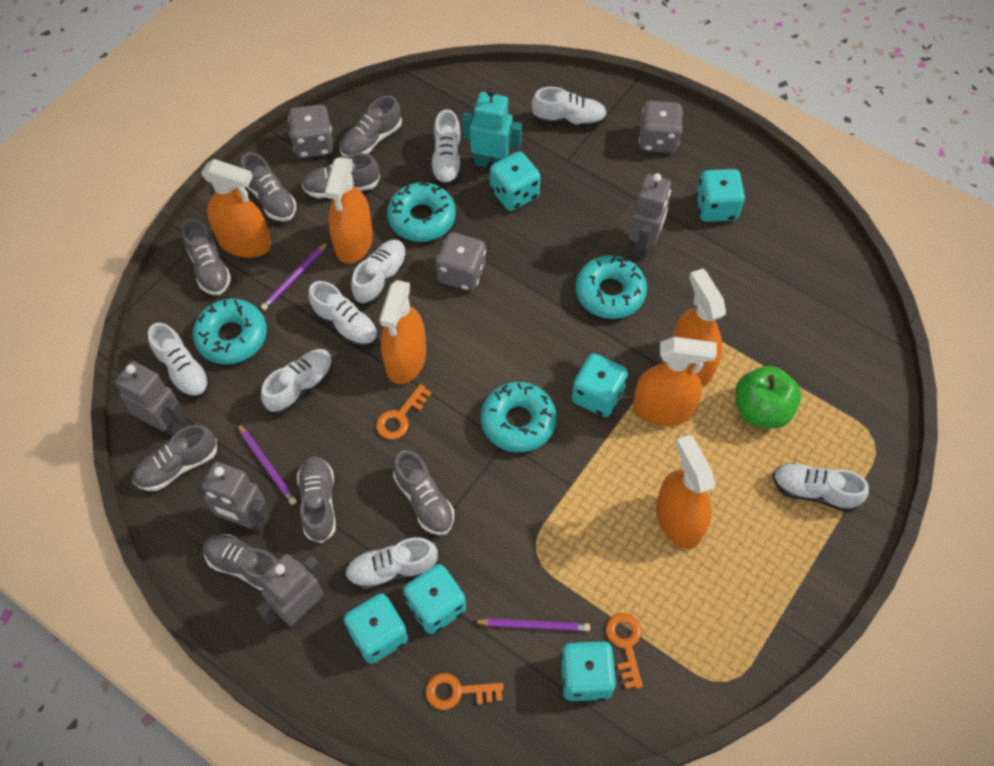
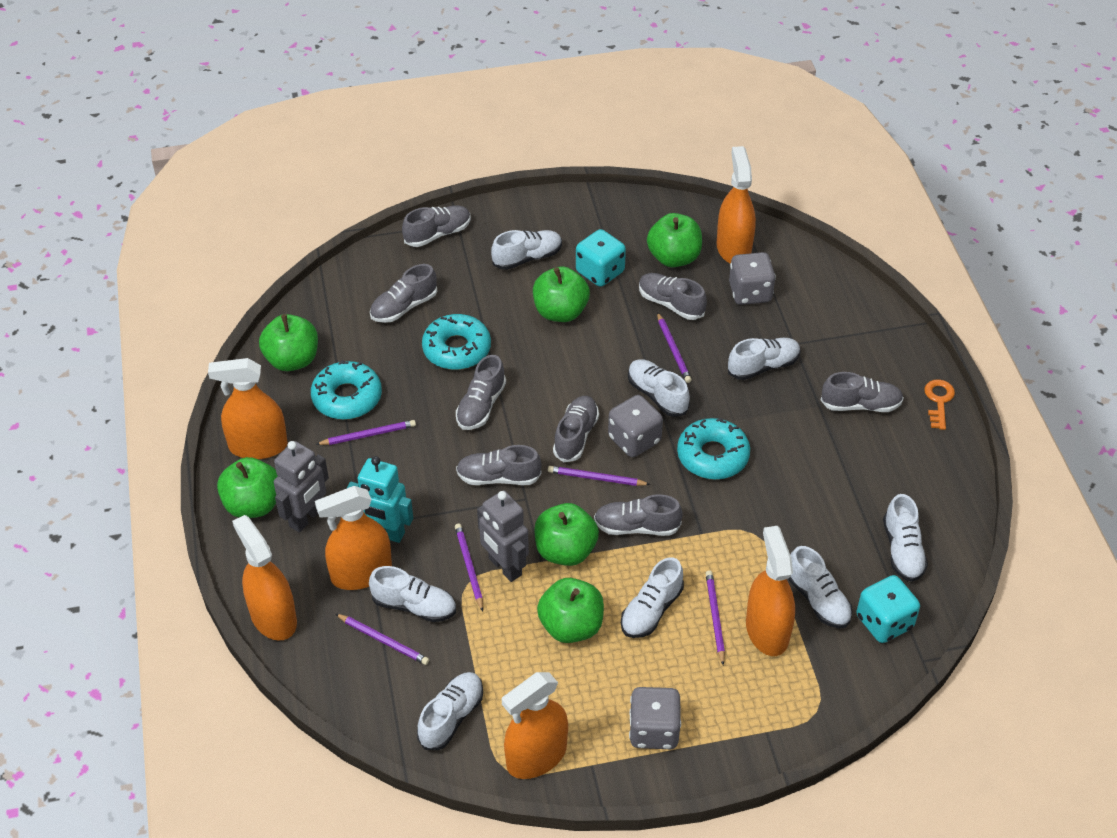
green apple: [735,366,801,429] = 1 -> [217,457,278,518] [259,314,318,371] [533,267,590,322] [534,503,599,566] [537,578,604,643] [647,213,702,267] = 6
grey robot: [115,361,186,437] [196,461,270,532] [256,554,323,628] [628,173,671,259] = 4 -> [274,441,329,532] [477,490,529,582] = 2
orange key: [376,384,432,440] [426,673,504,710] [606,613,643,689] = 3 -> [924,379,955,430] = 1
purple pencil: [237,423,297,505] [260,242,328,311] [473,618,590,631] = 3 -> [315,420,416,445] [336,614,429,665] [455,524,483,611] [548,466,651,486] [657,312,692,383] [705,571,725,665] = 6
turquoise dice: [343,594,408,664] [403,564,466,634] [490,151,540,211] [560,641,616,701] [572,353,628,417] [696,169,745,222] = 6 -> [576,229,626,287] [857,575,920,643] = 2
turquoise donut: [193,299,267,365] [387,182,456,242] [481,382,557,452] [576,255,647,319] = 4 -> [311,360,382,420] [422,314,491,370] [677,418,750,479] = 3

